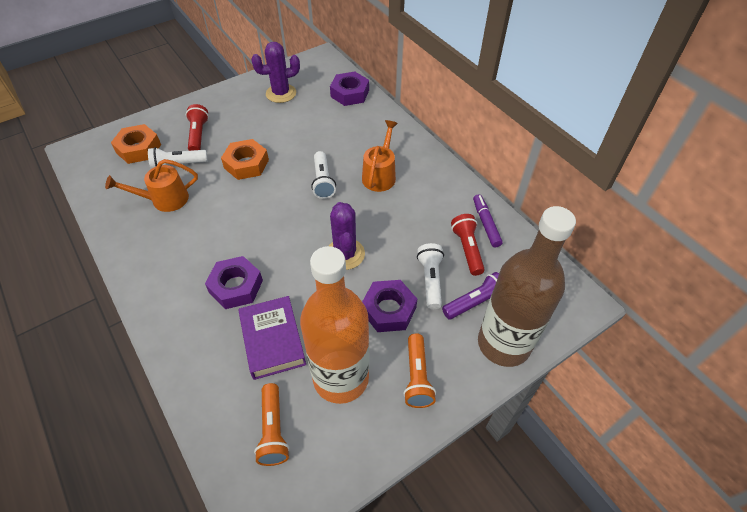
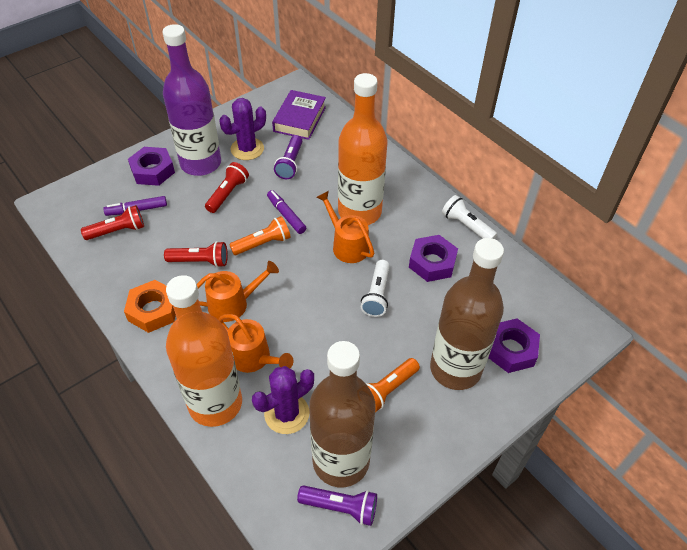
brown bottle: [478,206,576,367] = 1 -> [309,341,376,487] [430,238,504,390] = 2
orange bottle: [300,246,369,404] = 1 -> [166,275,242,427] [338,73,388,225] = 2
orange nut: [111,124,161,164] [221,139,269,180] = 2 -> [124,280,176,333] = 1
orange watering can: [105,159,198,212] [362,120,398,192] = 2 -> [197,261,279,322] [218,314,293,373] [317,191,374,263] = 3
purple bottle: none = 0 -> [162,24,221,176] = 1
purple flashlight: [442,272,499,319] = 1 -> [274,135,302,179] [297,485,377,526] = 2
purple marker: [473,194,503,247] = 1 -> [104,196,167,216] [267,190,306,234] = 2
red flashlight: [186,104,209,151] [451,214,485,276] = 2 -> [81,205,144,240] [164,241,228,267] [205,162,249,213] = 3
white flashlight: [148,147,208,169] [311,151,336,199] [417,243,444,309] = 3 -> [361,260,390,317] [442,195,497,239] = 2

